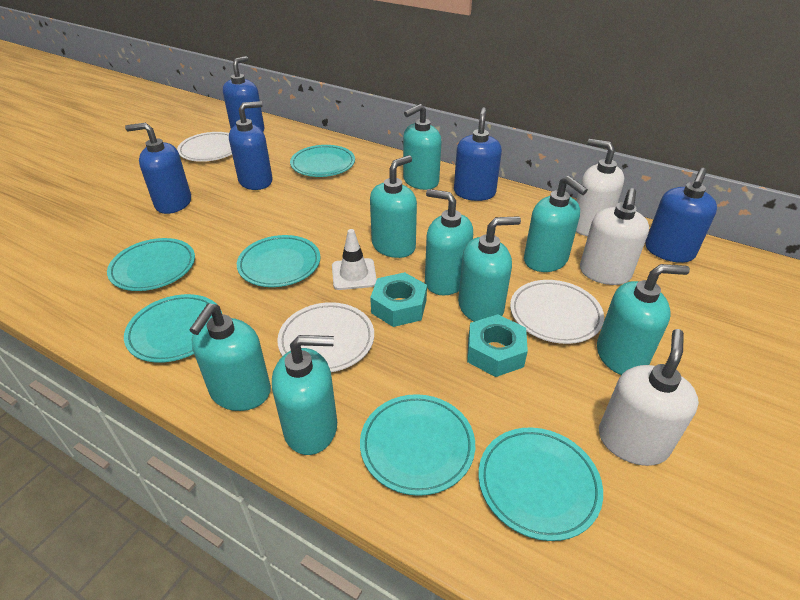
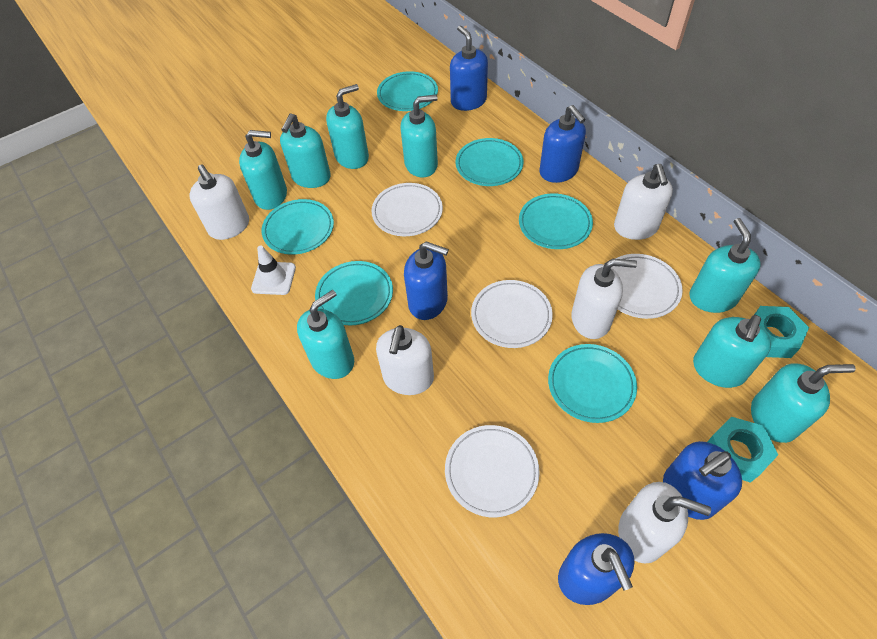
white plate: [177,132,232,162] [277,302,374,372] [510,280,604,344] = 3 -> [371,183,443,236] [445,425,539,517] [471,280,553,348] [611,254,683,319] = 4
white soap dispenser: [576,139,624,236] [580,188,649,285] [599,329,699,466] = 3 -> [189,164,249,240] [376,325,434,395] [571,259,637,339] [614,164,673,240] [618,482,711,564] = 5

